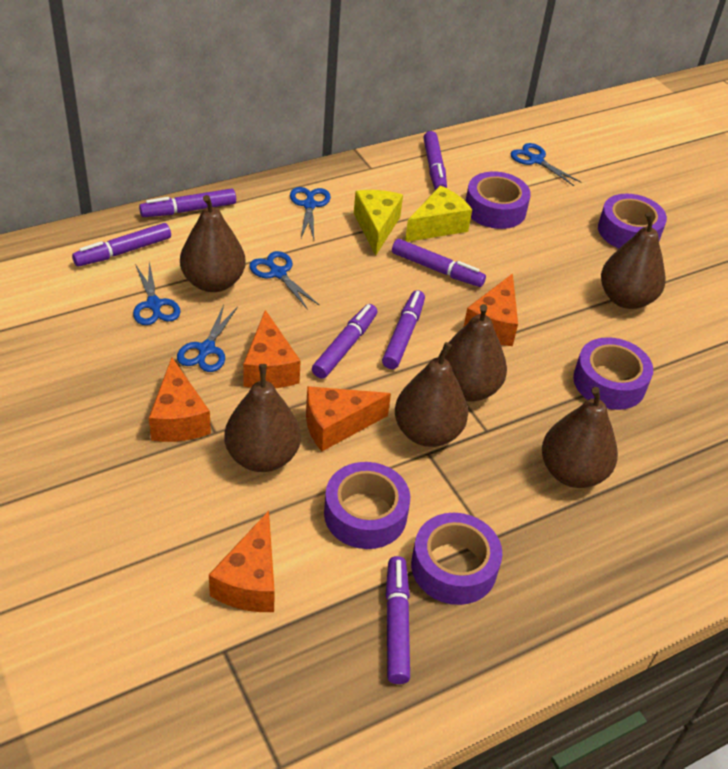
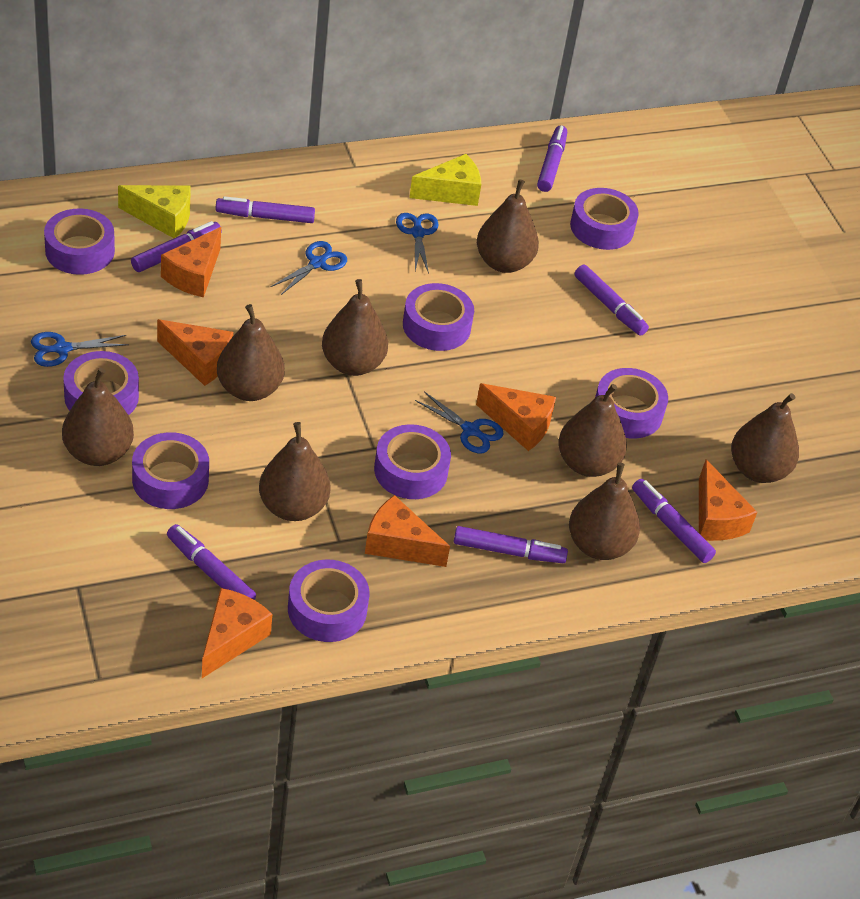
blue scissors: [133,262,181,325] [177,305,238,372] [249,251,319,310] [290,187,331,239] [511,143,582,186] = 5 -> [31,332,129,367] [270,241,347,295] [396,213,438,274] [415,391,504,453] = 4
brown pear: [180,195,246,292] [224,364,301,472] [395,342,468,447] [438,304,507,402] [542,387,618,488] [601,212,666,309] = 6 -> [62,368,134,466] [217,304,285,401] [259,422,331,521] [322,279,388,376] [477,179,539,273] [558,384,627,477] [569,463,640,560] [731,393,799,483] = 8
orange cheese: [149,358,211,442] [209,511,275,612] [243,310,301,388] [306,386,391,451] [464,273,518,346] = 5 -> [157,319,233,386] [161,227,221,297] [202,588,272,678] [365,495,450,567] [476,383,556,451] [699,459,757,541] = 6
purple tape: [324,462,410,549] [411,513,502,605] [466,171,531,229] [573,337,653,410] [598,194,667,248] = 5 -> [44,208,115,275] [63,351,139,415] [132,432,209,509] [288,559,369,642] [374,424,451,499] [403,283,474,351] [570,188,639,250] [595,368,668,438] = 8

